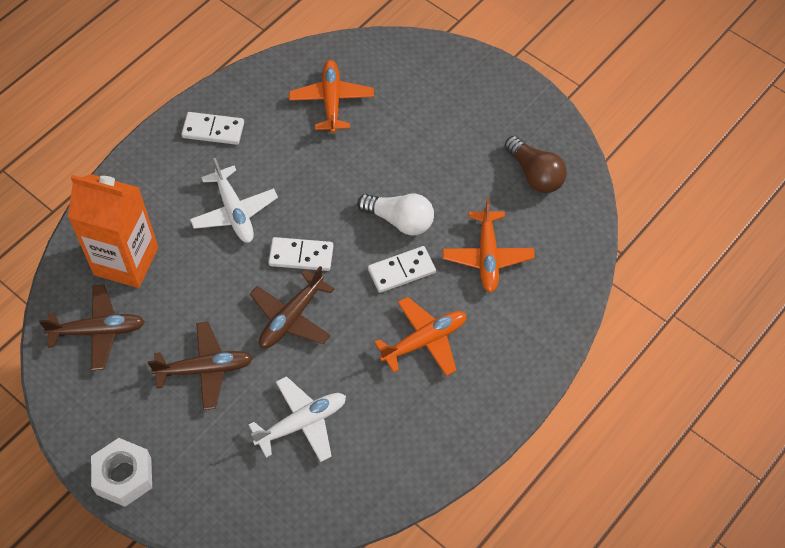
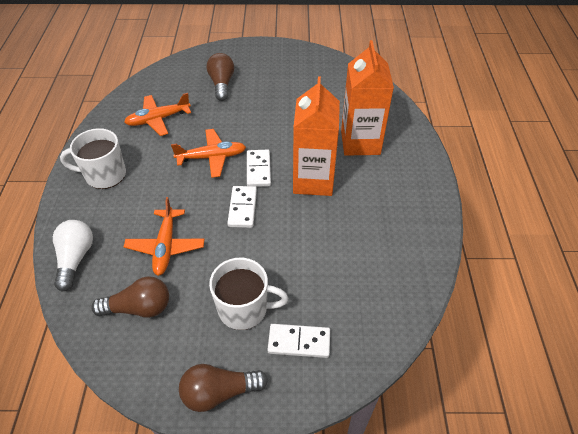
brown light bulb: [504,136,567,193] = 1 -> [91,276,169,318] [179,364,268,412] [207,53,234,101] = 3
brown plane: [39,285,145,370] [148,322,253,410] [250,266,334,348] = 3 -> none = 0
orange carton: [68,174,158,288] = 1 -> [293,77,340,196] [341,40,394,156] = 2
white mug: none = 0 -> [60,128,126,189] [209,258,288,330] = 2
white nut: [91,438,152,507] = 1 -> none = 0
white plane: [190,158,278,243] [248,376,346,462] = 2 -> none = 0

